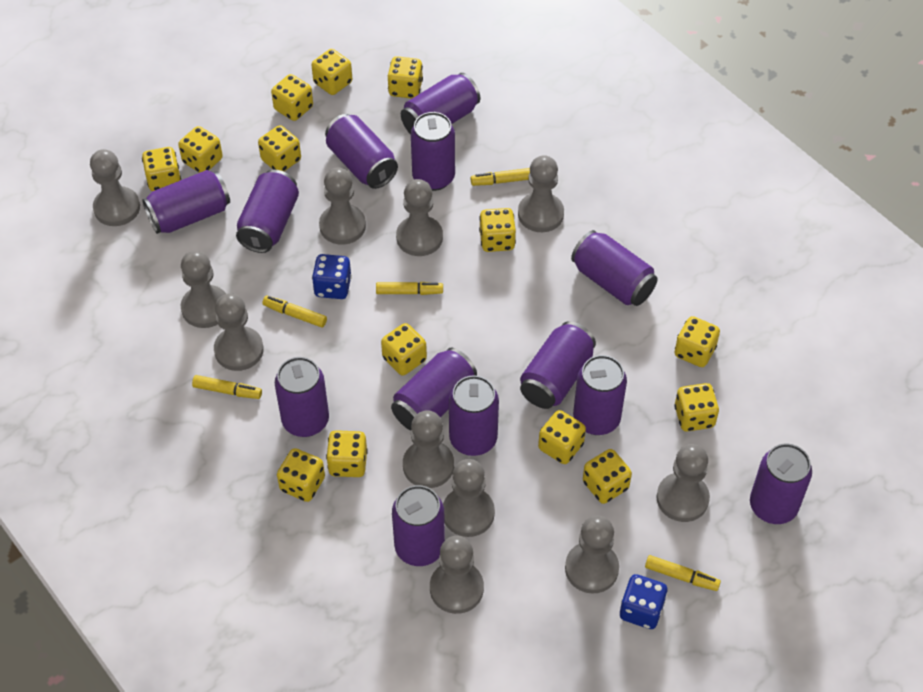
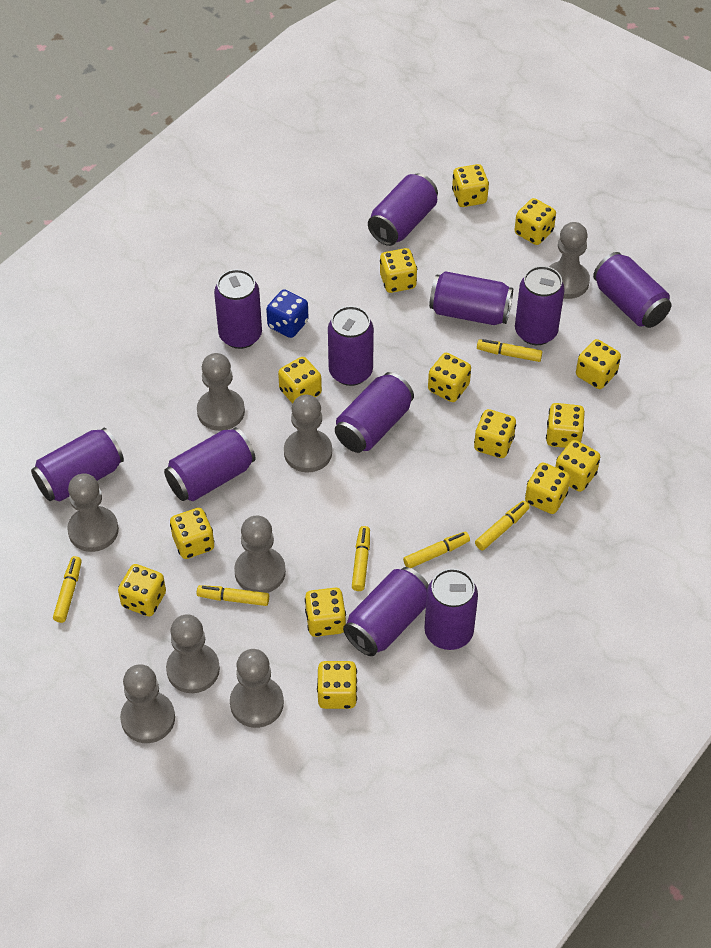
blue dice: [312,254,352,299] [620,574,668,629] = 2 -> [266,289,309,338] = 1
grey pawn: [90,149,140,226] [181,251,226,328] [214,293,264,371] [319,168,366,245] [396,179,443,256] [403,411,454,488] [430,536,484,614] [443,459,495,537] [518,155,564,232] [565,516,619,593] [657,444,710,522] = 11 -> [67,474,119,552] [120,664,175,743] [166,614,220,693] [197,353,245,431] [230,649,284,728] [234,516,286,593] [284,395,332,472] [549,222,590,299] = 8
purple can: [142,170,230,234] [236,170,299,253] [275,357,329,437] [325,114,398,189] [391,348,477,431] [392,485,445,566] [401,73,480,135] [411,112,455,191] [449,375,499,456] [520,321,596,409] [571,230,658,306] [573,355,627,435] [750,444,812,524] = 13 -> [31,428,124,501] [164,427,256,501] [214,269,262,349] [328,306,374,386] [335,372,414,453] [343,567,429,656] [368,173,438,246] [424,568,478,650] [429,271,513,325] [515,266,565,345] [593,252,671,328] = 11
yellow marker: [192,375,262,399] [262,296,327,327] [376,282,443,295] [471,168,530,186] [645,555,721,591] = 5 -> [53,556,82,623] [197,585,269,606] [352,526,370,591] [403,532,470,568] [475,501,530,550] [477,339,542,362] = 6

